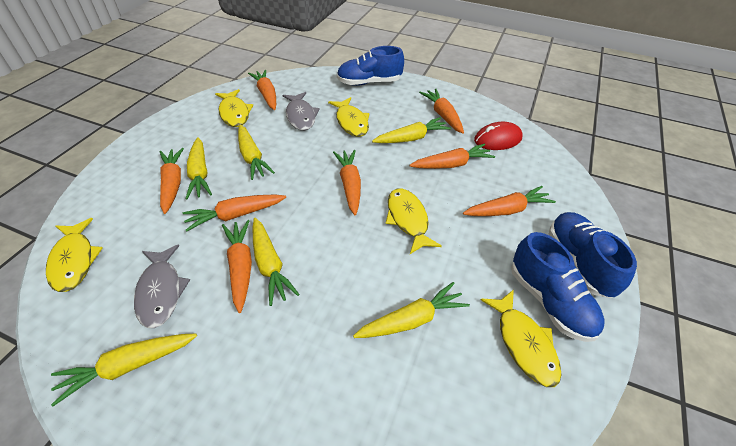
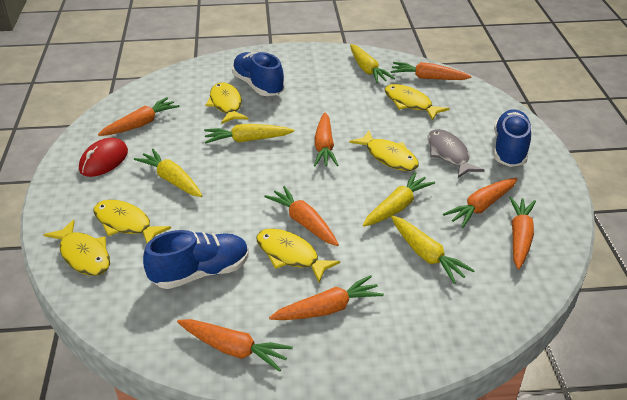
grey fish: [134,244,190,328] [282,92,320,130] = 2 -> [428,129,485,178] = 1
yellow carrot: [51,333,197,406] [186,137,212,200] [238,125,275,180] [253,218,300,306] [353,282,470,338] [372,117,451,143] = 6 -> [134,149,202,197] [204,124,294,144] [350,44,395,83] [363,172,435,227] [391,216,475,284] = 5
yellow fish: [46,218,103,292] [215,89,253,127] [328,97,370,137] [385,188,442,254] [481,290,562,387] = 5 -> [44,219,110,276] [94,200,171,243] [206,82,249,124] [256,229,340,283] [349,131,419,171] [385,84,450,121] = 6

